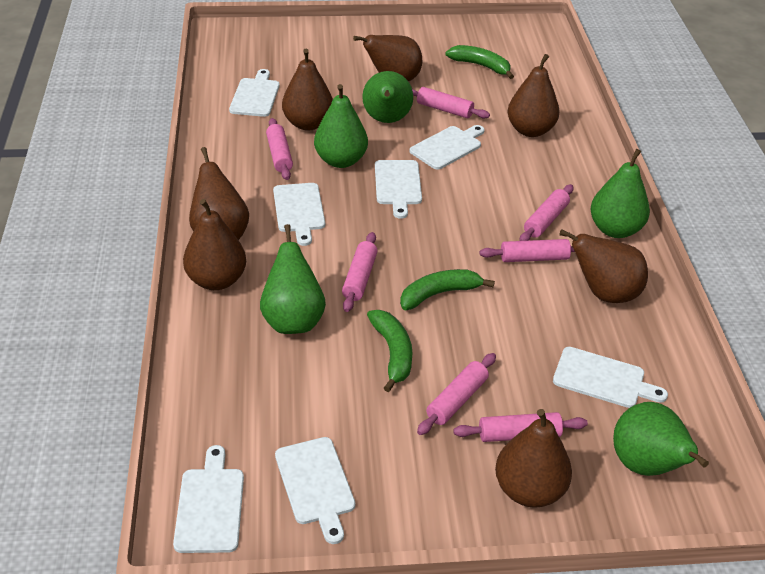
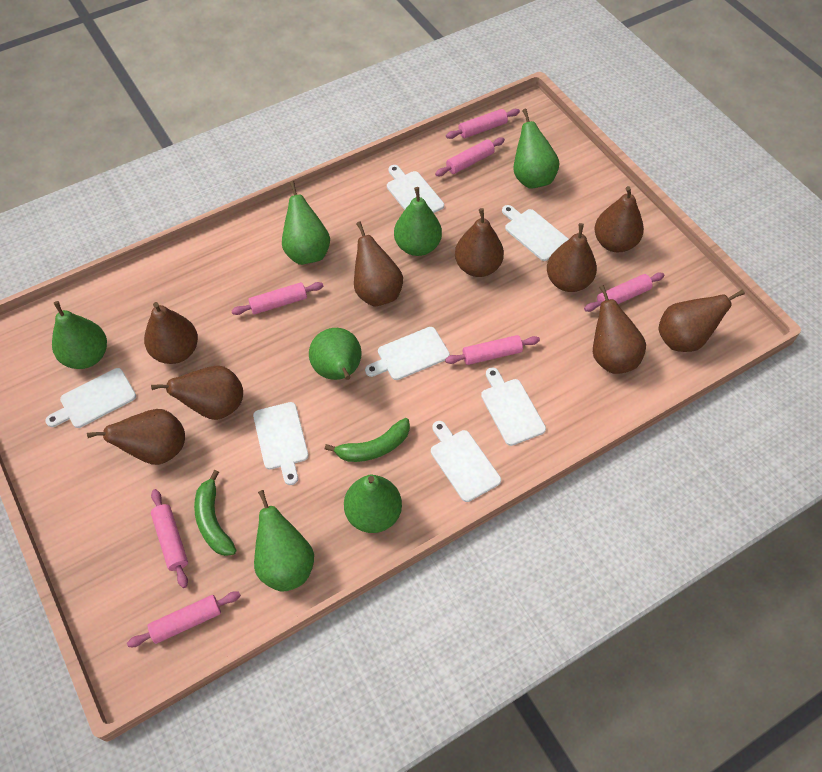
brown pear: [183,199,246,290] [189,147,249,240] [282,49,333,131] [353,35,422,82] [495,409,572,508] [508,54,559,137] [560,229,648,303] = 7 -> [87,409,185,465] [144,302,198,364] [151,366,243,420] [354,222,403,306] [455,208,504,277] [547,223,597,292] [593,285,646,374] [594,186,644,252] [658,290,745,352] = 9
green banana: [367,310,412,392] [400,269,495,310] [445,45,514,79] = 3 -> [194,470,236,556] [325,418,410,462] = 2
green pear: [260,224,326,334] [314,84,368,168] [362,71,413,123] [591,149,650,238] [613,402,709,476] = 5 -> [52,301,107,369] [254,490,314,592] [282,181,330,265] [309,328,362,380] [344,475,402,533] [394,187,442,256] [513,109,560,189] = 7

